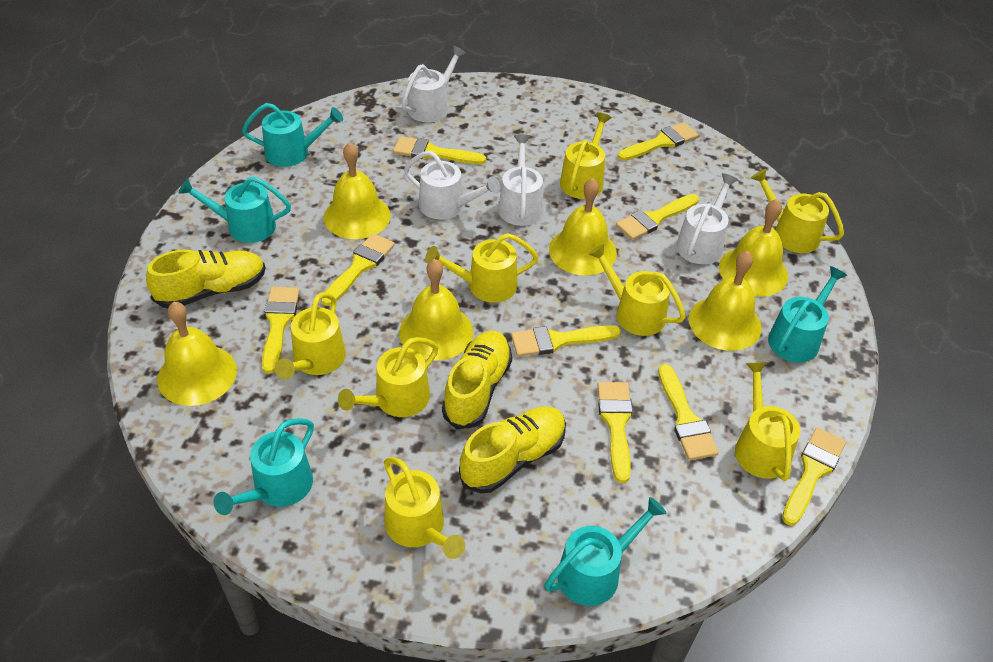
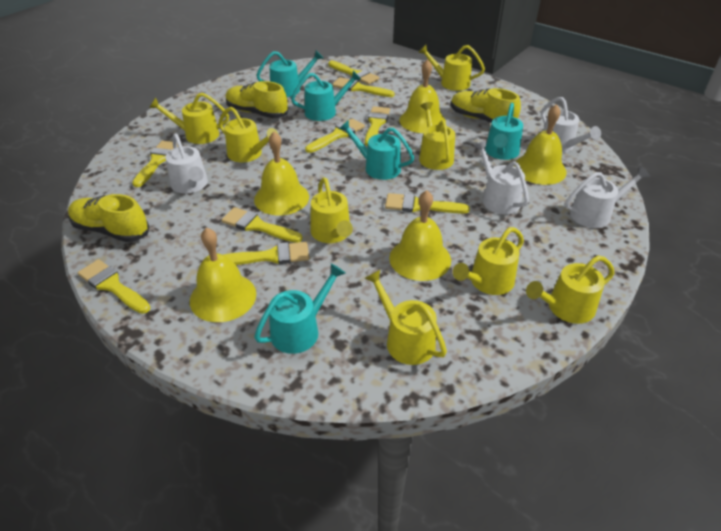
yellow bell: [157,302,237,406] [324,142,391,239] [399,259,473,361] [549,178,617,276] [689,251,762,351] [719,199,788,297] = 6 -> [190,228,256,322] [254,132,309,215] [389,190,451,281] [399,59,446,133] [514,104,567,185] = 5

